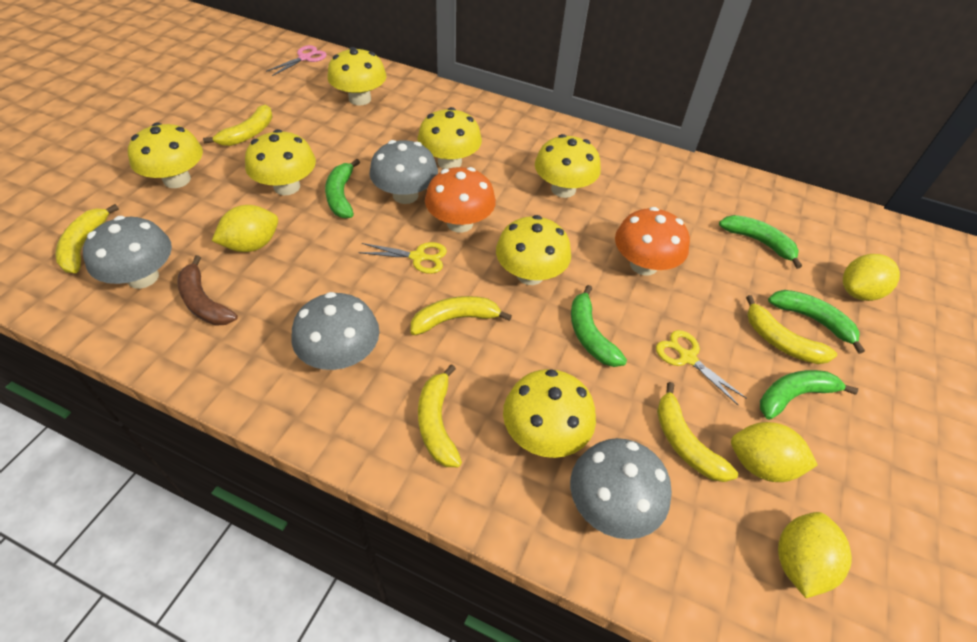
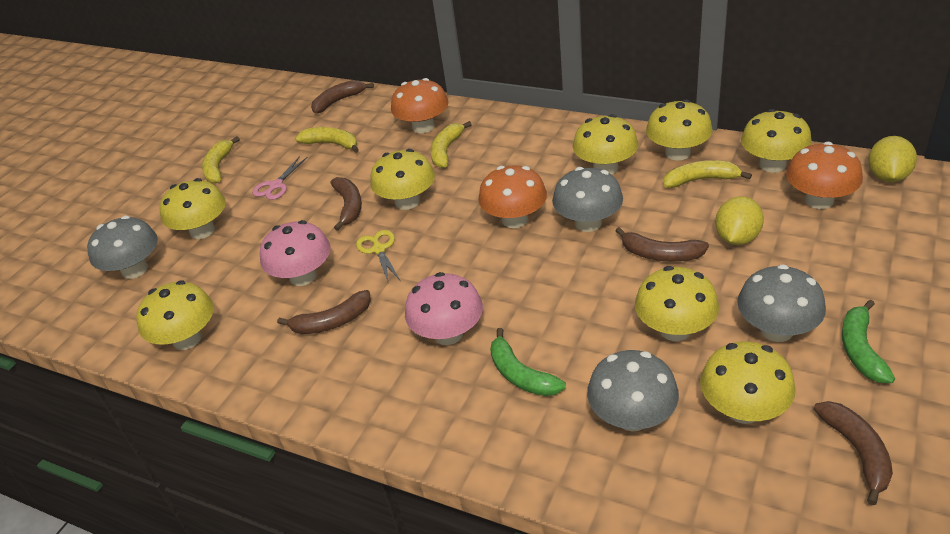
brown banana: [177,255,238,326] = 1 -> [277,290,371,334] [311,80,374,114] [331,177,362,231] [615,227,709,262] [814,401,893,505] = 5
green banana: [325,159,360,218] [571,285,627,367] [719,215,802,269] [760,370,858,420] [768,290,865,354] = 5 -> [490,328,566,396] [842,300,895,383] = 2
orange mushroom: [425,167,496,233] [615,207,690,276] = 2 -> [391,78,448,133] [478,165,547,228] [786,142,863,209] = 3
pink mushroom: none = 0 -> [260,220,330,286] [405,272,483,345] = 2
yellow banana: [55,204,119,273] [203,105,273,146] [410,296,512,335] [418,364,462,467] [657,382,738,482] [746,295,837,364] = 6 -> [202,136,240,183] [295,127,359,153] [430,121,472,168] [664,160,752,188] = 4
yellow lemon: [212,205,278,252] [731,422,818,482] [778,512,852,598] [843,254,900,301] = 4 -> [715,196,764,245] [868,136,917,182] = 2
yellow mushroom: [128,122,203,188] [245,129,316,195] [327,47,386,105] [418,107,482,169] [496,215,571,285] [503,369,596,458] [535,134,601,198] = 7 -> [137,280,214,350] [159,178,226,239] [370,149,435,210] [573,114,638,175] [635,266,719,341] [646,99,713,161] [700,342,796,424] [741,109,812,172] = 8
yellow scissors: [358,242,447,274] [656,330,747,406] = 2 -> [356,230,400,282] = 1

